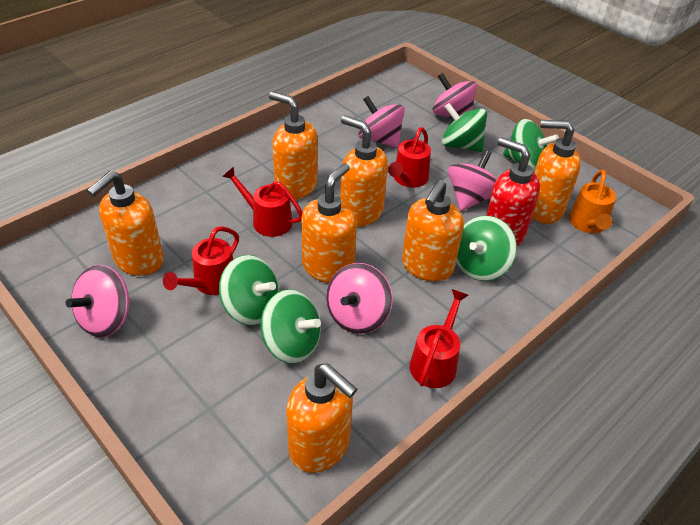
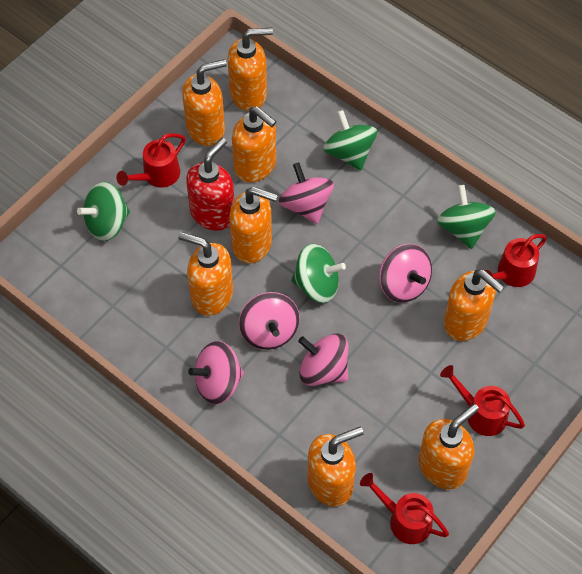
green spinning top: [219,255,279,326] [261,289,321,364] [442,103,487,152] [456,216,517,281] [503,119,559,172] = 5 -> [77,182,130,241] [291,244,346,303] [323,110,377,170] [437,185,496,249] = 4
orange soap dispenser: [87,171,164,276] [269,92,318,200] [286,364,357,473] [301,163,357,283] [340,116,388,227] [402,180,464,282] [532,120,581,224] = 7 -> [178,232,233,316] [182,59,227,146] [228,27,273,111] [229,187,278,264] [232,106,276,182] [308,427,364,507] [418,404,479,489] [444,270,504,341] = 8
orange watering can: [569,170,616,233] = 1 -> none = 0

